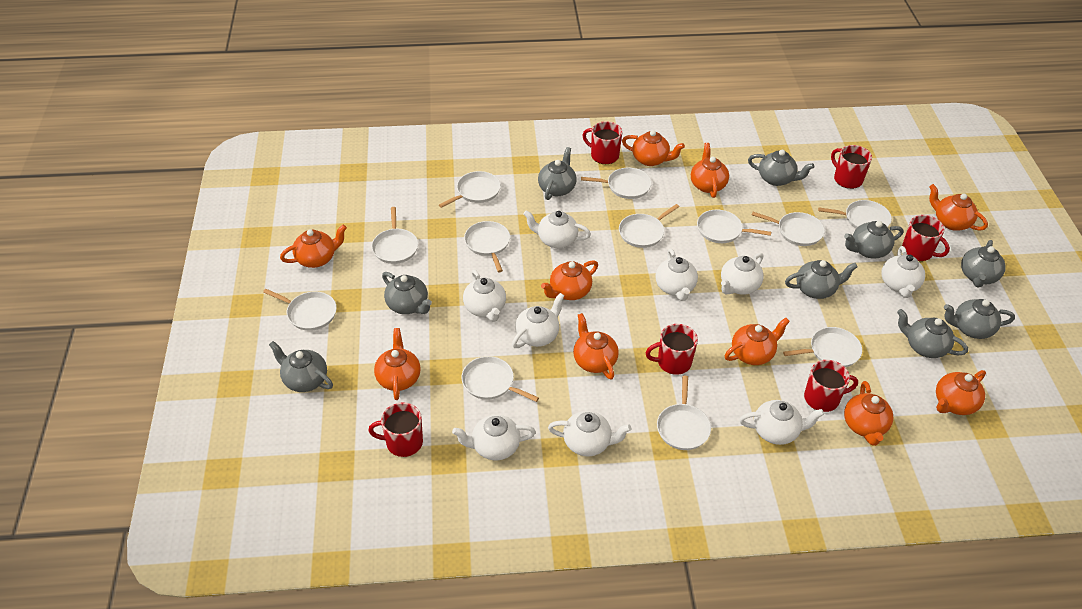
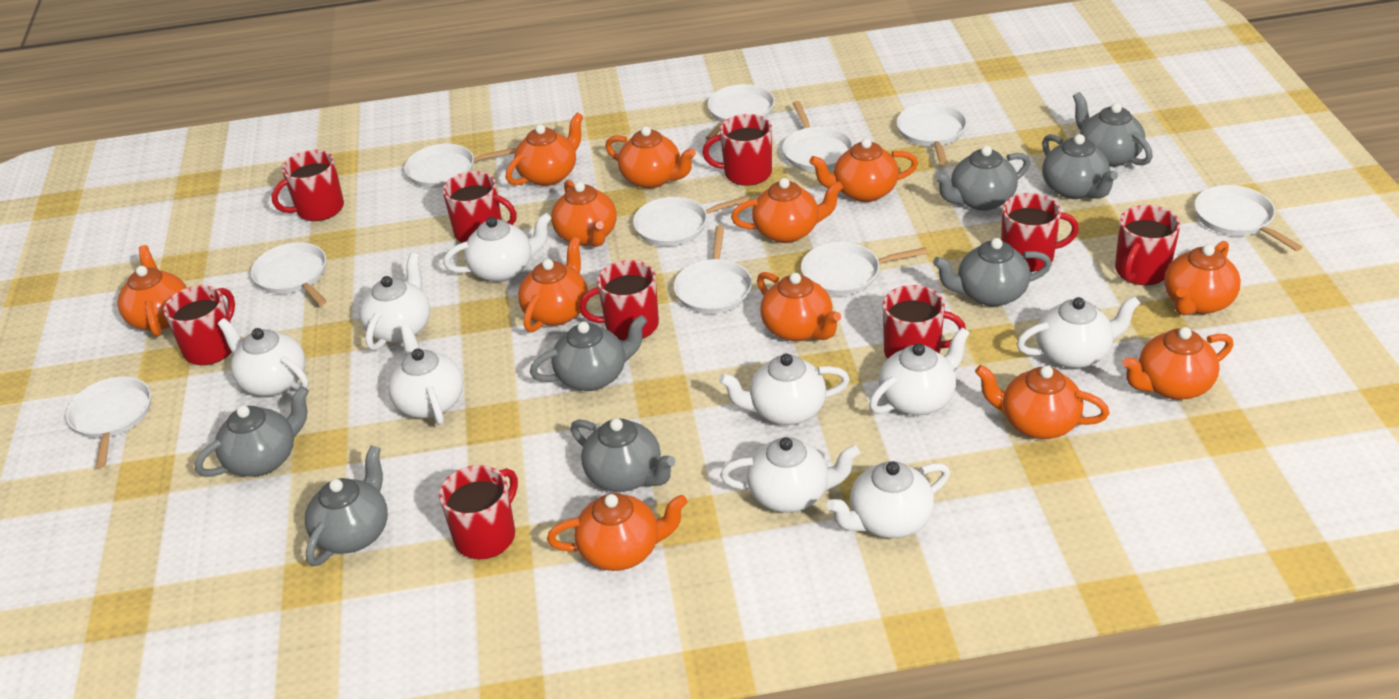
grey teapot: [269,341,333,392] [382,272,432,314] [538,147,576,200] [748,150,814,186] [785,260,858,299] [844,221,903,258] [897,309,968,358] [944,299,1015,339] [961,240,1006,288] = 9 -> [195,386,309,477] [305,446,388,566] [530,315,647,391] [571,418,675,492] [933,238,1052,307] [935,146,1030,211] [1042,134,1118,199] [1073,92,1153,167] = 8
orange teapot: [280,225,347,268] [374,328,421,400] [541,260,598,300] [573,313,619,380] [622,130,685,166] [691,143,729,198] [725,318,790,365] [844,381,893,446] [929,184,988,231] [936,370,986,415] = 10 -> [118,245,187,337] [506,113,584,186] [518,237,588,332] [547,493,688,571] [551,179,617,247] [605,126,696,189] [731,178,843,243] [757,272,841,341] [809,138,918,202] [975,365,1110,439] [1122,327,1234,400] [1164,241,1241,315] = 12
red mug: [368,402,423,457] [583,121,622,164] [646,324,698,375] [804,360,858,412] [831,145,872,189] [902,215,950,261] = 6 -> [163,285,235,365] [272,150,344,221] [439,465,518,559] [442,171,517,243] [579,260,659,341] [702,114,772,186] [883,285,966,359] [1001,193,1079,272] [1115,205,1180,285] = 9
white pan: [263,289,337,331] [372,207,418,264] [439,171,501,208] [462,356,539,402] [464,221,510,272] [581,168,652,199] [619,204,680,248] [657,376,711,450] [697,210,771,243] [752,212,825,246] [783,327,862,367] [818,200,892,229] = 12 -> [66,376,151,468] [251,242,327,306] [404,144,516,188] [633,195,751,246] [674,225,752,314] [706,84,775,140] [782,101,853,172] [801,242,927,296] [897,103,967,165] [1194,185,1302,251] = 10

